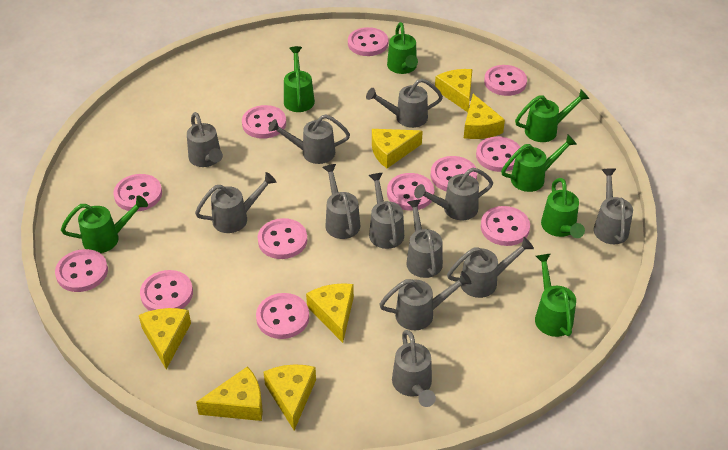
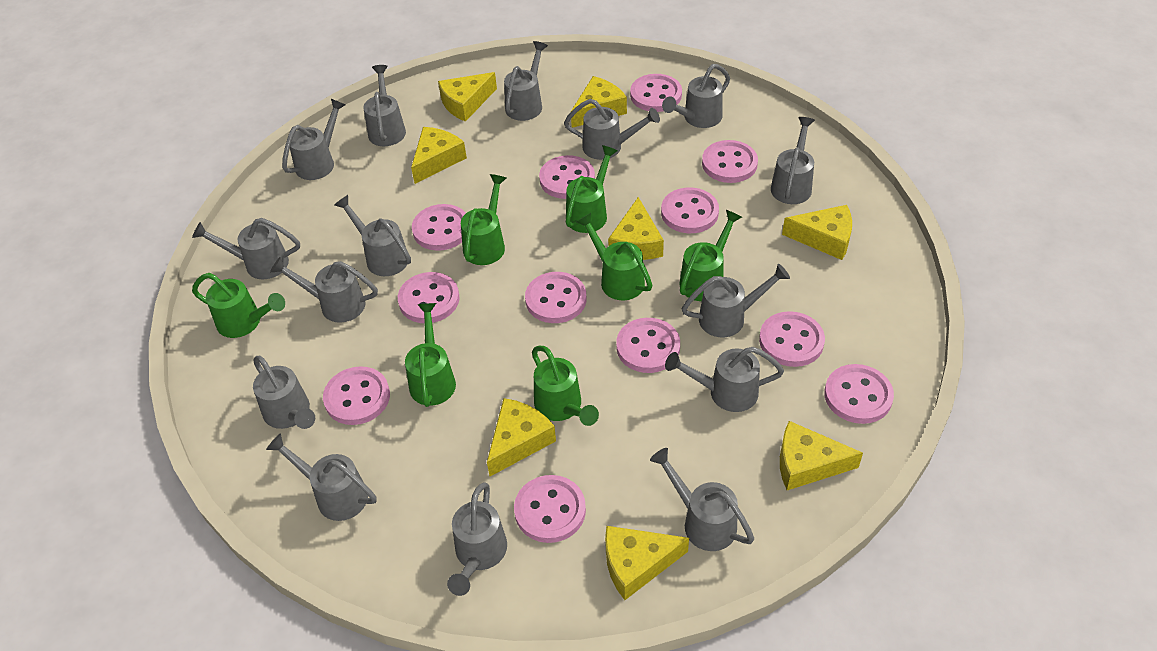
grey watering can: [187,112,223,167] [195,172,276,233] [268,114,350,164] [322,164,360,239] [366,78,443,128] [369,173,404,249] [379,271,471,330] [392,330,436,407] [406,199,443,278] [414,167,493,220] [447,237,534,298] [593,168,633,244] = 12 -> [192,218,300,279] [253,356,315,429] [266,433,377,521] [270,257,378,323] [282,99,346,180] [334,195,411,276] [363,65,406,146] [447,482,507,596] [504,41,548,121] [564,99,660,160] [650,448,754,551] [662,64,730,128] [665,347,784,412] [682,264,790,337] [771,117,815,204] = 15
yellow cheese: [139,308,191,370] [196,366,263,421] [264,364,316,430] [306,283,354,343] [372,129,423,168] [435,69,472,112] [464,94,505,139] = 7 -> [411,127,467,184] [438,72,497,122] [487,398,556,476] [571,76,627,128] [605,526,689,600] [608,197,664,260] [780,421,863,490] [782,205,852,260] = 8

